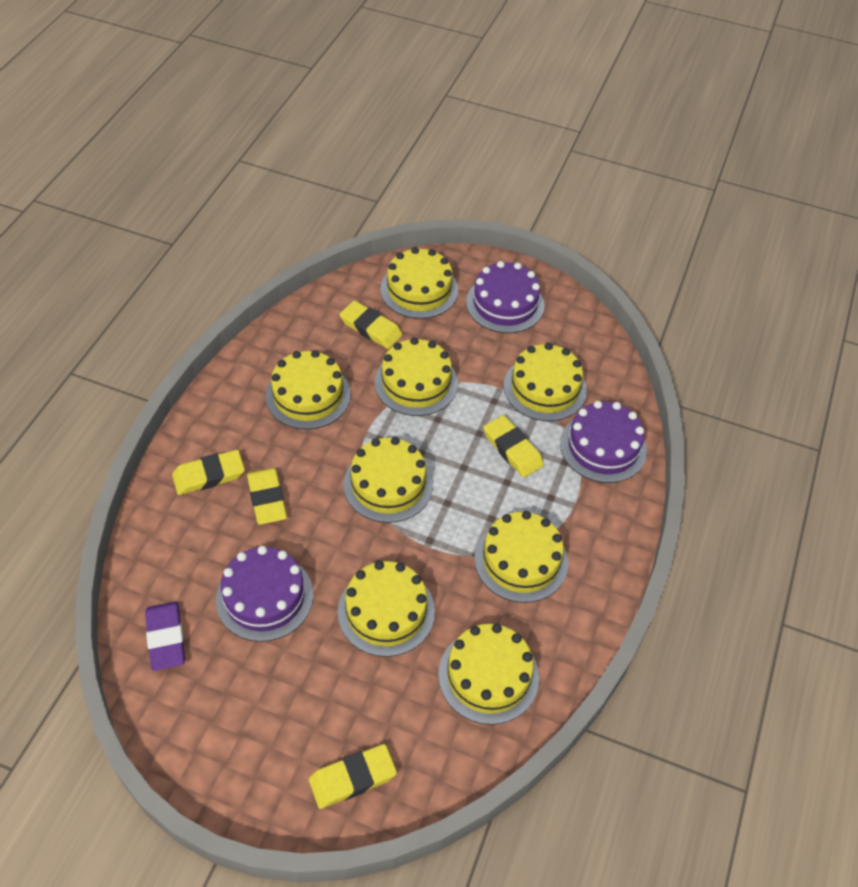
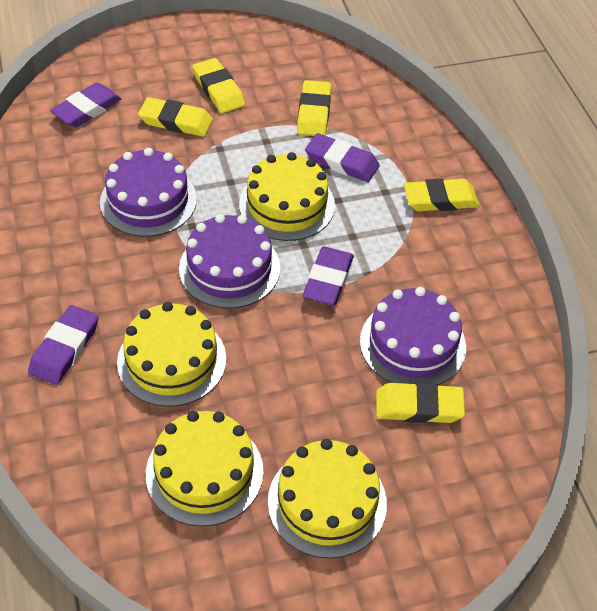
purple eraser: [145,601,185,671] = 1 -> [28,305,98,385] [50,82,122,127] [302,246,354,305] [305,133,380,182] = 4
yellow cake: [266,350,351,429] [338,561,435,657] [343,437,433,523] [375,337,458,416] [380,247,458,319] [438,624,539,725] [474,511,568,603] [504,343,587,421] = 8 -> [117,302,226,407] [146,411,263,527] [239,152,335,241] [268,439,387,559] = 4

